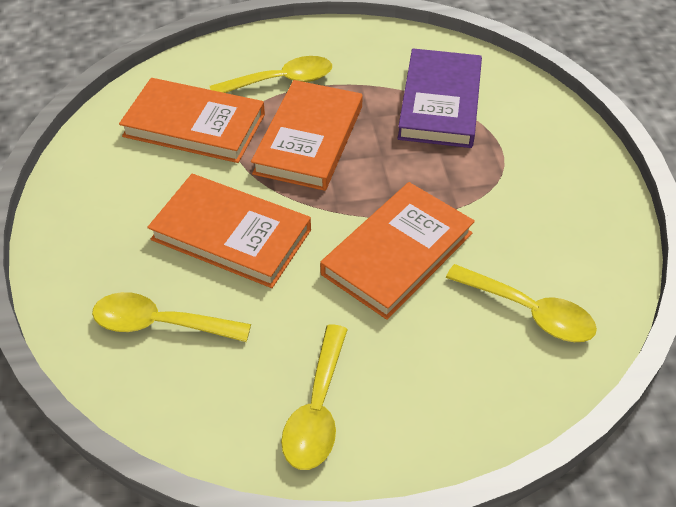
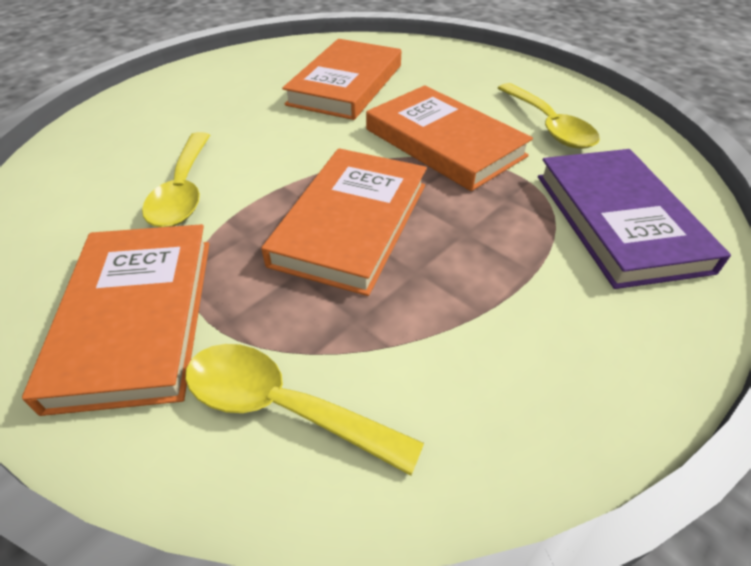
yellow spoon: [92,292,251,342] [210,56,332,93] [281,324,348,470] [446,264,597,342] = 4 -> [142,132,210,227] [185,344,424,476] [498,83,600,149] = 3

